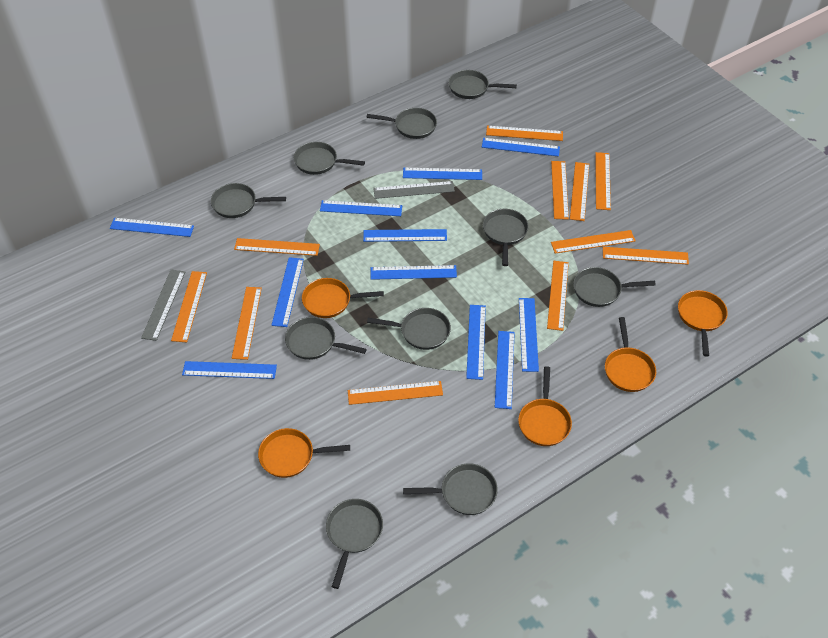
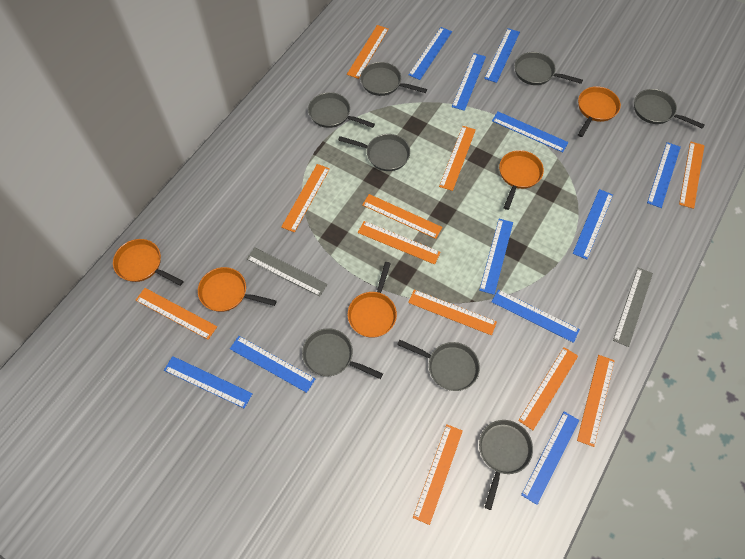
grey pan: [211,183,286,218] [285,317,367,360] [294,142,365,175] [326,499,383,589] [367,108,437,139] [367,308,451,350] [403,463,498,515] [449,70,517,99] [483,209,529,266] [573,267,656,307] = 10 -> [302,328,383,379] [308,92,375,128] [338,134,410,171] [360,62,427,96] [397,339,480,391] [479,420,533,510] [515,52,583,85] [634,89,704,129] = 8

